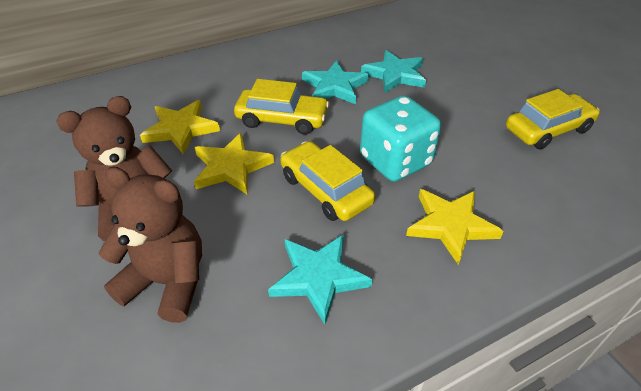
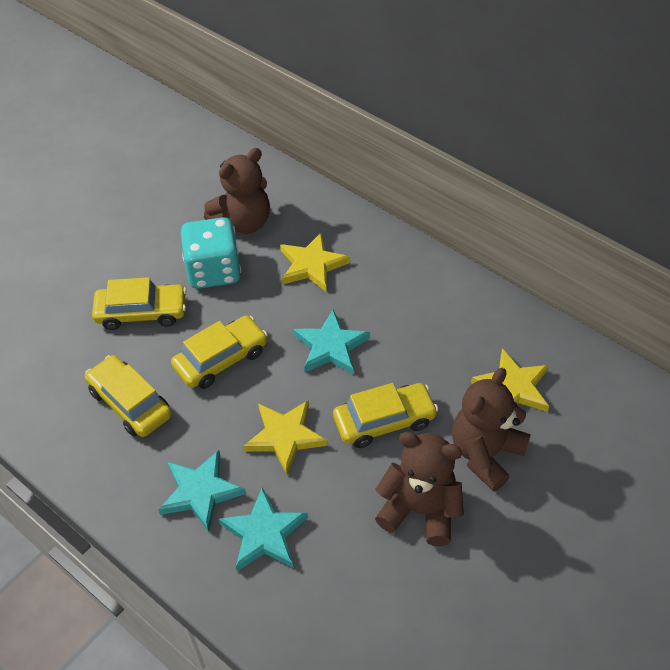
brown teddy bear: [57,96,172,241] [99,167,202,323] = 2 -> [204,148,270,234] [375,432,464,546] [452,368,531,492] = 3
yellow car: [234,79,329,135] [281,141,375,221] [506,89,600,149] = 3 -> [85,355,172,437] [92,277,187,330] [171,315,268,389] [333,383,438,448] = 4

